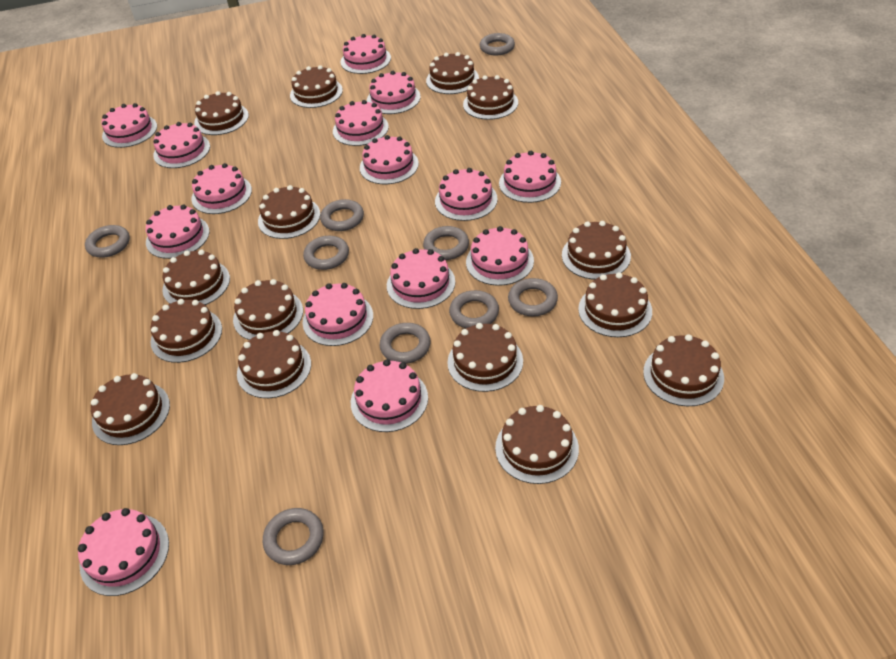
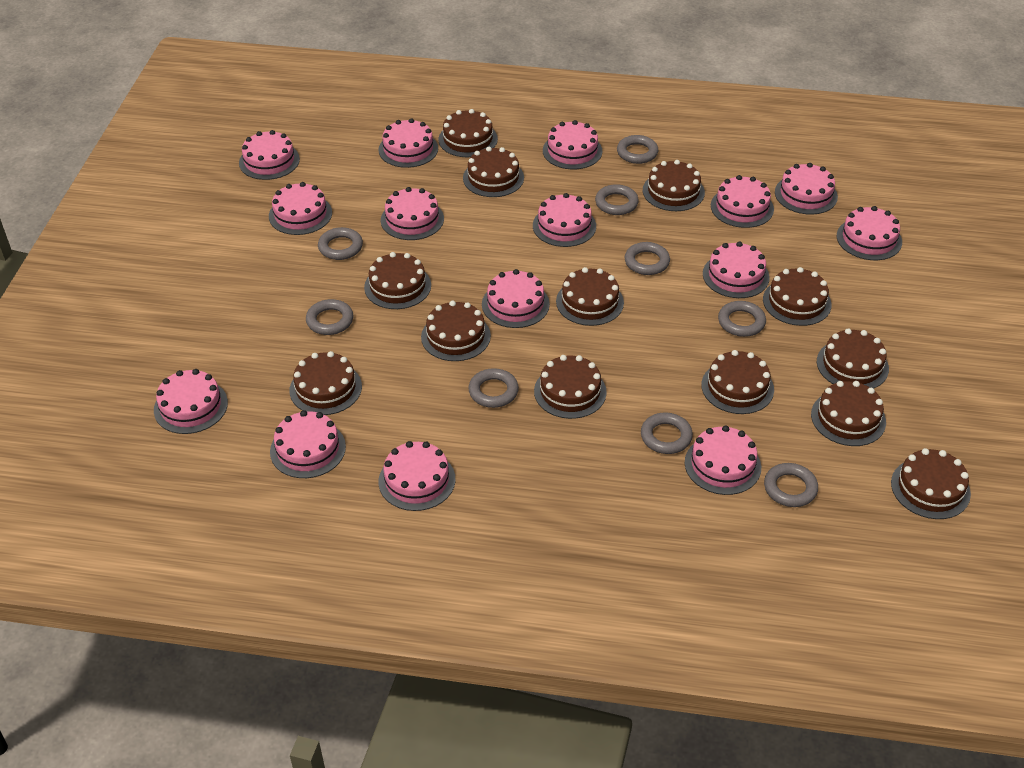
brown cake: [91,373,170,445] [150,299,222,363] [162,250,230,305] [194,91,249,135] [233,279,303,340] [237,330,311,398] [258,185,320,239] [290,65,343,108] [426,52,479,94] [447,323,523,392] [463,75,518,120] [495,405,579,484] [562,221,631,280] [578,272,652,337] [643,334,724,406] = 15 -> [290,351,362,415] [364,252,431,309] [421,301,491,361] [438,109,498,157] [463,147,524,197] [534,355,607,419] [556,267,624,326] [643,160,705,211] [701,350,774,414] [763,267,831,326] [811,381,886,446] [817,328,889,388] [891,448,971,519] = 13

